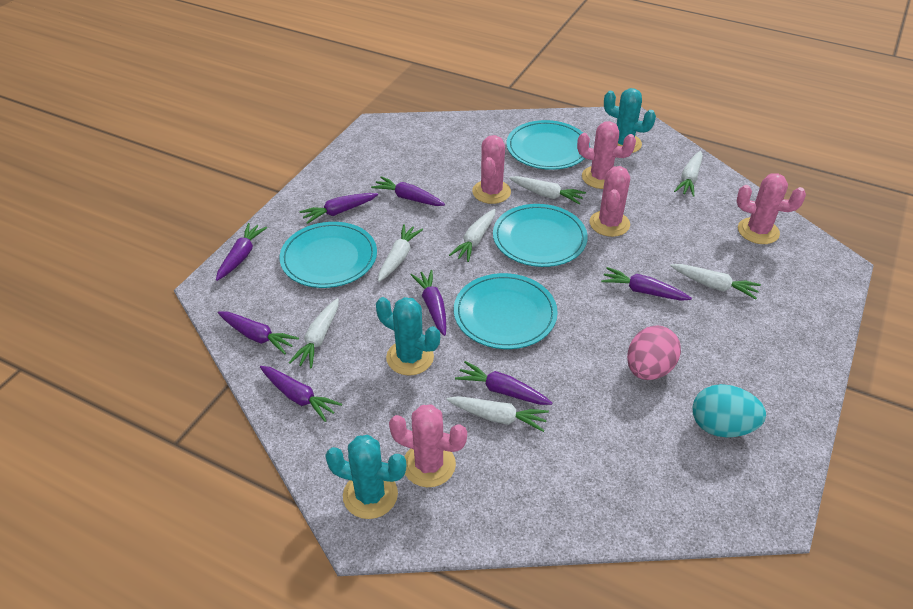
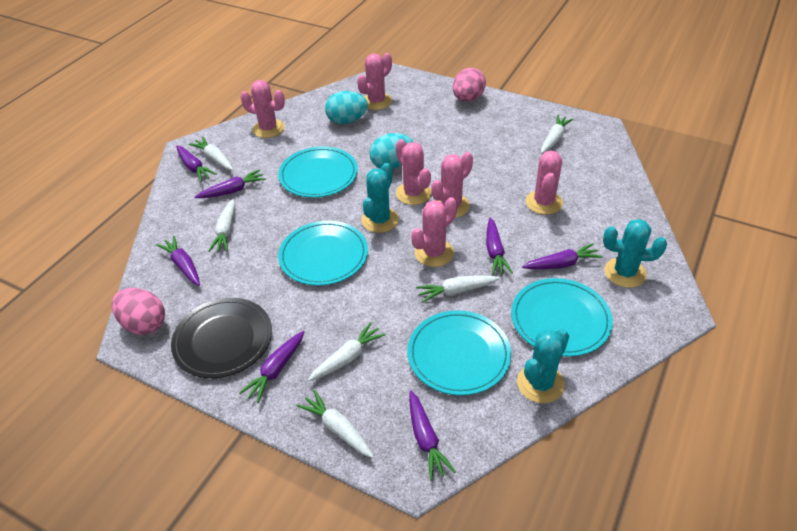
black plate: none = 0 -> [171,298,272,378] = 1
pink cactus: [389,404,467,487] [472,135,511,204] [577,121,636,189] [590,166,630,237] [737,173,806,244] = 5 -> [240,80,285,138] [357,53,392,110] [396,139,432,205] [411,197,457,267] [431,152,473,218] [526,150,563,215] = 6
pink egg: [627,326,681,380] = 1 -> [112,288,165,335] [453,68,486,102] = 2
purple carrot: [216,223,267,281] [218,311,299,355] [260,366,342,422] [299,193,378,224] [371,176,445,206] [411,270,446,336] [455,361,552,405] [601,267,692,301] = 8 -> [156,236,200,286] [176,146,216,182] [194,169,266,198] [239,331,304,403] [409,391,456,481] [486,218,513,275] [522,243,603,269] = 7
turquoise egg: [692,384,766,437] = 1 -> [325,91,368,124] [370,133,413,169] = 2
white carrot: [289,298,339,369] [378,224,423,282] [446,396,549,432] [449,209,496,262] [509,176,586,204] [670,264,761,300] [674,151,703,197] = 7 -> [189,137,233,170] [208,199,235,252] [297,390,374,458] [308,322,386,381] [416,276,500,303] [541,115,574,154] = 6

